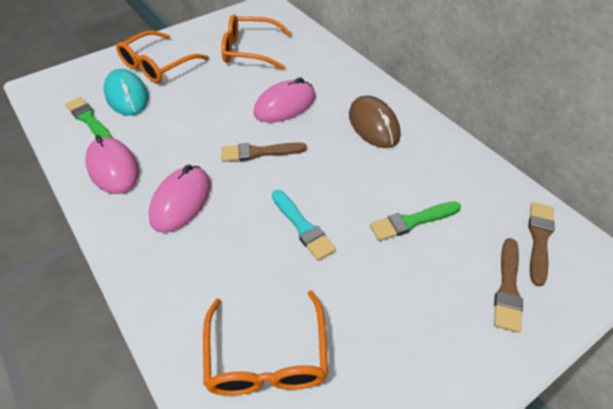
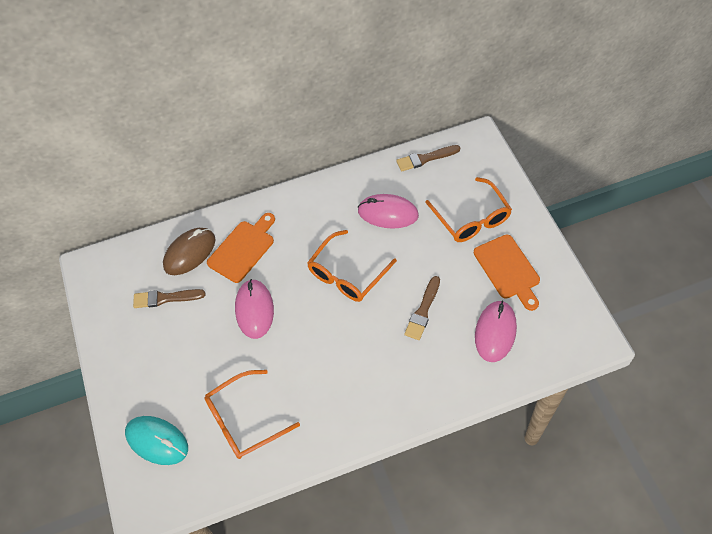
green brush: [65,97,112,138] [370,201,461,241] = 2 -> none = 0
orange cutting board: none = 0 -> [207,213,275,283] [474,234,540,311] = 2
turquoise brush: [272,190,336,261] = 1 -> none = 0

